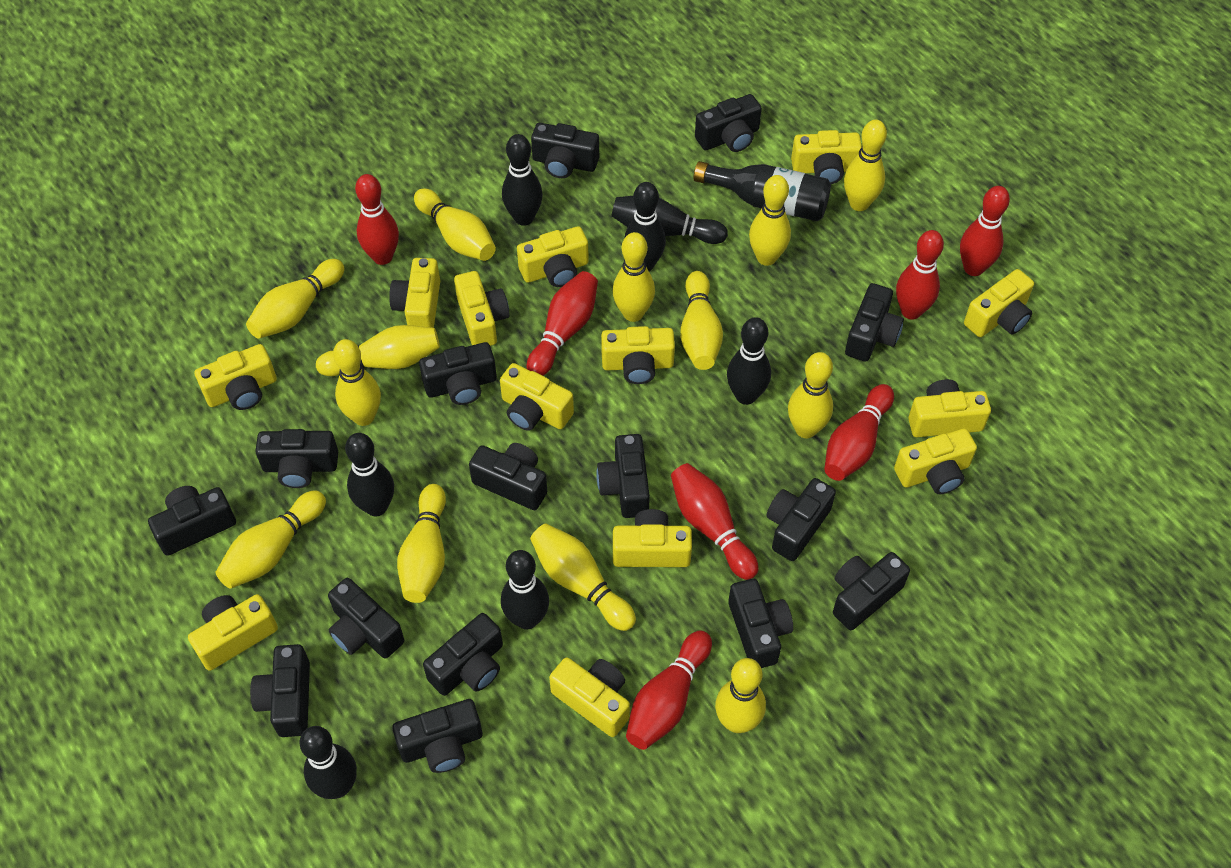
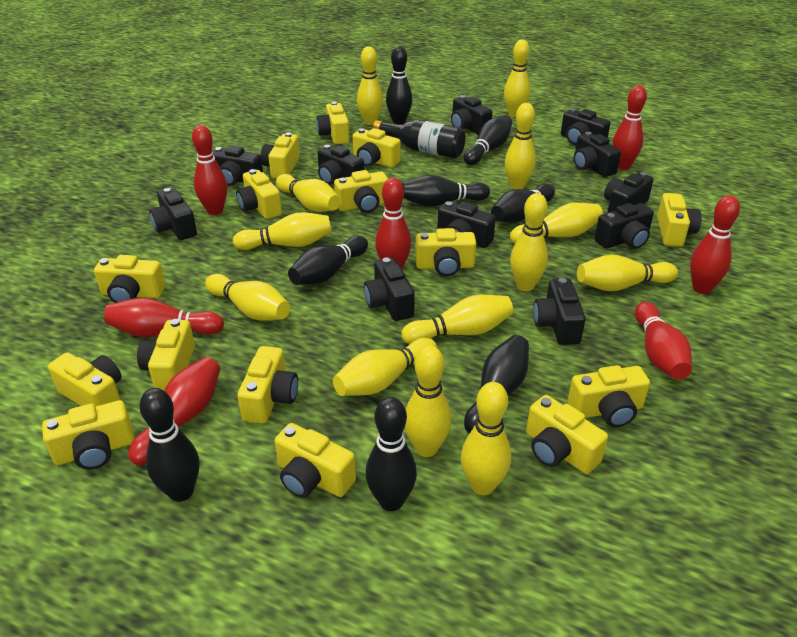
black bowling pin: [299,726,357,799] [345,433,394,516] [501,550,549,630] [502,134,543,226] [611,196,728,244] [625,182,666,271] [727,317,771,405] = 7 -> [139,388,199,502] [288,236,368,285] [366,397,417,511] [386,46,412,125] [402,175,490,207] [464,115,512,165] [464,335,529,434] [491,184,555,223] = 8
black camera: [148,486,236,556] [250,644,310,737] [255,429,338,488] [328,578,404,659] [392,699,483,773] [419,342,497,405] [423,613,503,696] [469,443,547,510] [531,123,599,178] [596,434,650,518] [695,94,762,152] [728,579,793,668] [766,478,836,561] [833,552,910,630] [845,283,904,361] = 15 -> [149,188,197,240] [213,146,263,186] [317,145,364,185] [364,257,415,321] [437,201,496,248] [451,95,492,135] [533,278,586,345] [561,108,610,145] [574,132,621,177] [594,203,654,249] [604,172,654,213] = 11
yellow camera: [188,594,278,671] [195,344,277,410] [389,258,440,328] [454,271,510,346] [500,363,574,431] [517,226,589,287] [549,657,630,737] [601,326,675,384] [613,509,692,567] [791,130,862,184] [894,428,977,494] [908,379,991,437] [964,269,1034,337] = 13 -> [42,400,134,470] [48,352,121,407] [94,255,166,303] [137,319,195,390] [236,169,282,219] [237,346,298,424] [261,132,300,179] [275,423,356,498] [316,102,349,144] [334,170,388,213] [353,128,401,168] [415,228,477,276] [526,395,608,474] [568,365,650,427] [657,193,702,247] = 15

